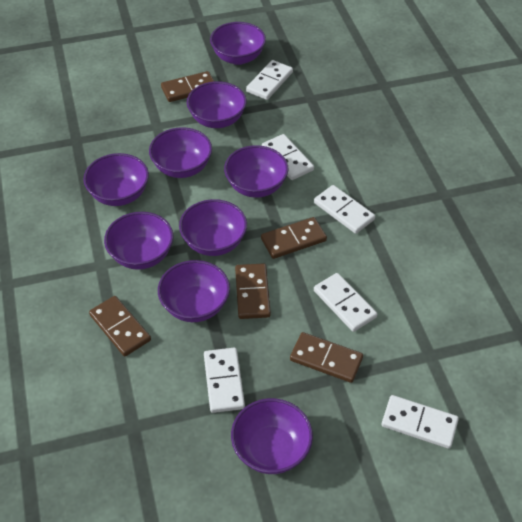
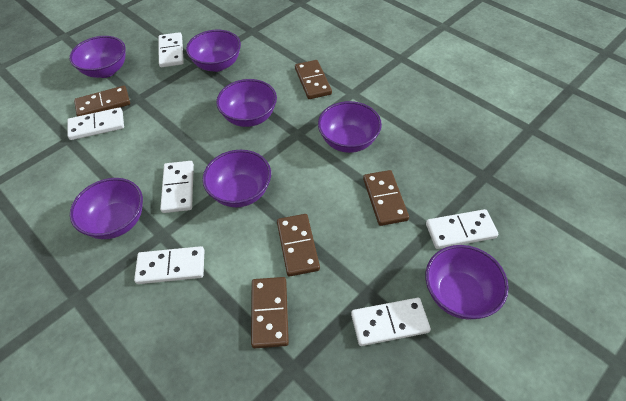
purple bowl: [83,153,149,206] [104,212,173,270] [149,127,212,178] [158,260,230,322] [179,199,247,256] [187,81,247,128] [210,22,266,65] [224,145,288,198] [231,398,313,474] = 9 -> [69,36,126,78] [70,178,143,239] [186,30,241,72] [202,150,271,207] [216,79,277,127] [318,101,382,153] [425,245,509,320] = 7

